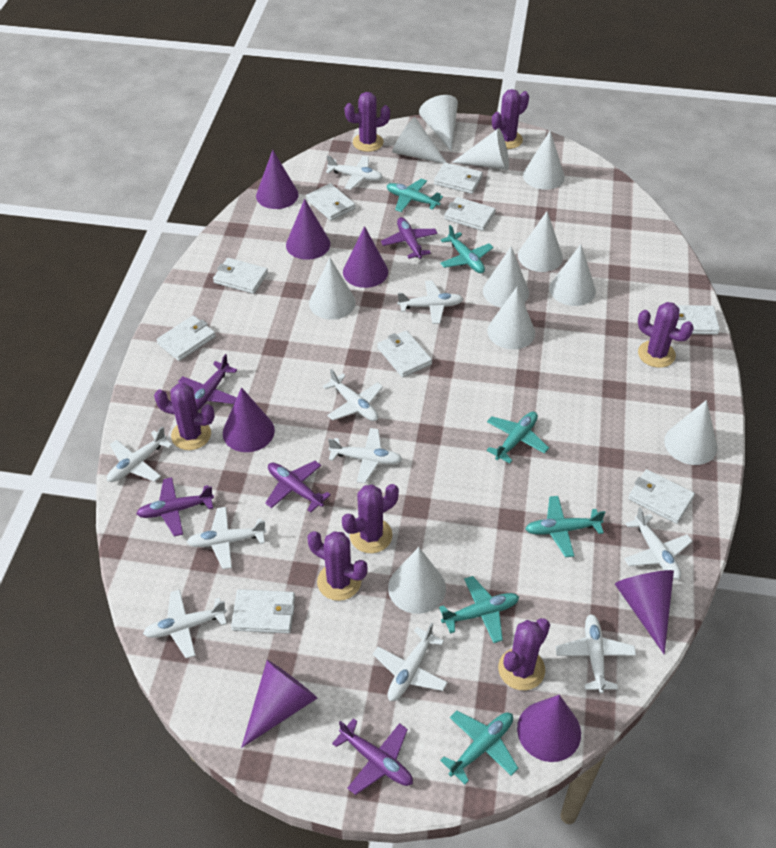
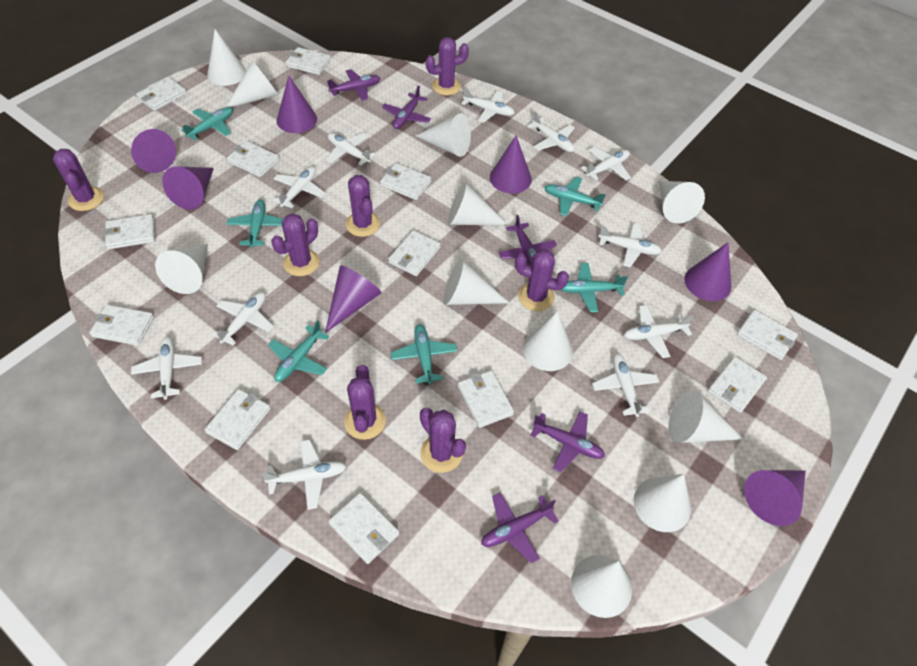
white plane: [107,426,172,482] [143,590,227,658] [187,507,267,569] [323,369,383,421] [326,155,383,190] [328,428,403,483] [373,623,448,701] [397,280,463,324] [556,614,636,694] [624,507,693,580] = 10 -> [131,337,202,400] [212,292,274,346] [262,440,347,510] [273,167,326,208] [326,133,376,166] [461,88,515,123] [527,112,575,152] [581,147,631,180] [592,353,659,417] [599,223,662,267] [624,305,694,358] = 11
white wallet: [157,315,216,361] [213,258,268,294] [231,589,295,634] [306,183,356,221] [377,330,432,378] [434,163,483,194] [444,197,496,231] [628,469,695,524] [676,305,720,335] = 9 -> [89,304,154,346] [103,214,155,249] [136,77,187,111] [204,389,271,450] [227,141,279,177] [285,47,331,75] [328,493,399,564] [380,163,432,200] [388,230,441,276] [458,370,514,428] [708,356,767,413] [737,309,798,360] = 12

